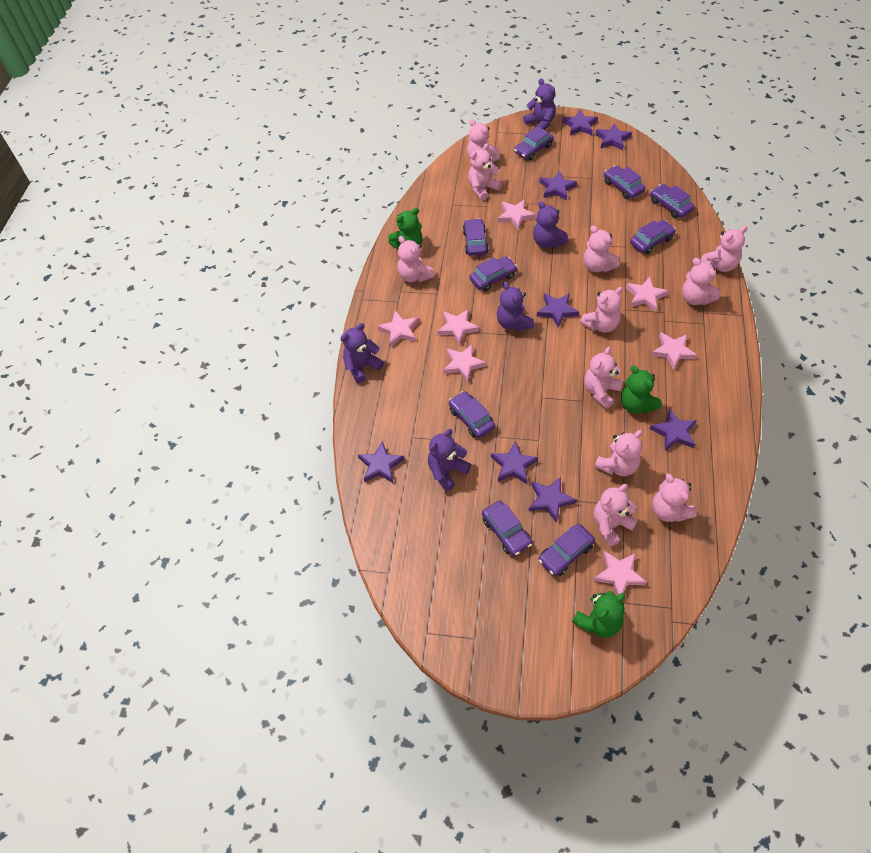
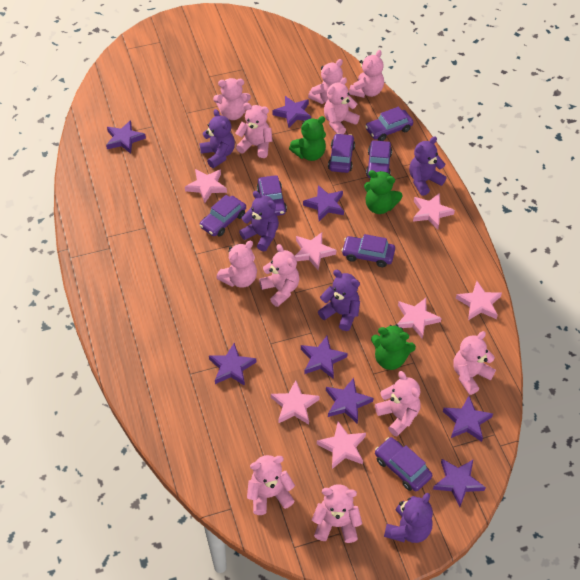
purple car: [449,391,495,438] [463,218,489,256] [470,256,517,291] [482,501,532,556] [514,126,554,160] [539,524,595,576] [604,165,645,199] [630,220,676,254] [650,184,695,218] = 9 -> [200,195,246,236] [257,175,287,216] [328,133,355,173] [341,234,395,267] [365,107,413,141] [366,140,392,178] [375,437,432,491] = 7

